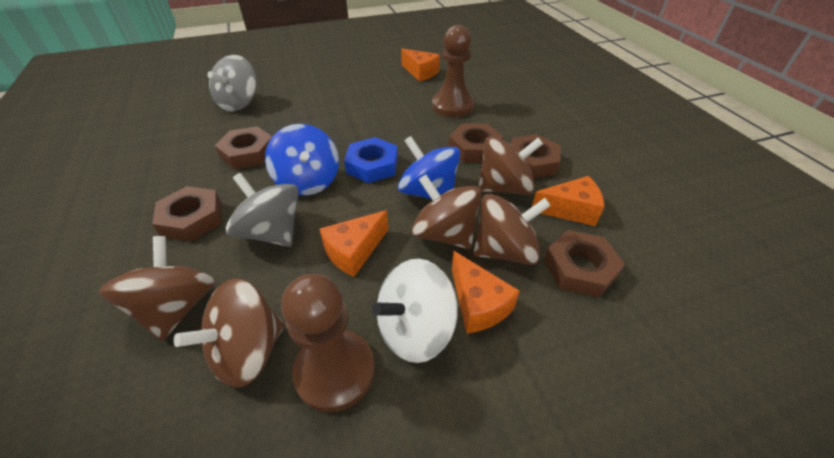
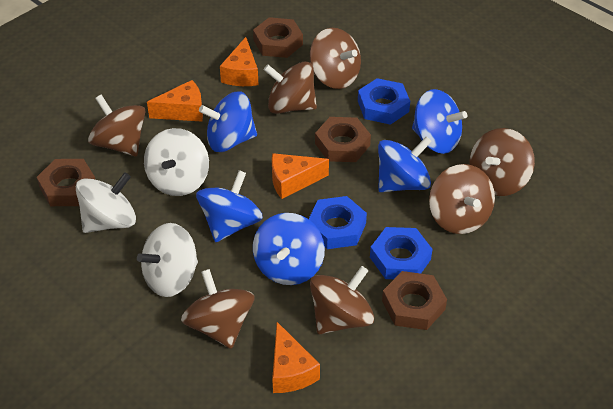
blue nut: [344,137,398,183] = 1 -> [309,196,367,249] [358,78,410,125] [370,227,433,279] = 3
blue spinning top: [265,124,339,196] [398,136,461,199] = 2 -> [196,170,263,242] [199,91,257,152] [253,213,325,285] [378,136,432,192] [412,89,467,154] = 5
brown nut: [152,186,222,242] [215,126,272,169] [449,124,504,163] [511,134,561,178] [544,230,625,298] = 5 -> [37,159,95,206] [253,17,303,58] [315,117,371,162] [382,271,447,330] = 4
brown pawn: [281,274,375,413] [432,25,474,117] = 2 -> none = 0
brown spinning top: [99,236,215,341] [174,278,285,388] [412,174,482,249] [473,194,551,265] [478,136,543,195] = 5 -> [88,95,146,156] [181,269,255,349] [263,61,317,114] [310,28,361,89] [310,266,374,334] [429,164,495,234] [469,128,535,196] = 7
grey spinning top: [207,55,257,112] [226,173,299,247] = 2 -> none = 0
white spinning top: [372,259,458,363] = 1 -> [76,172,136,233] [137,223,198,297] [144,128,209,196] = 3

